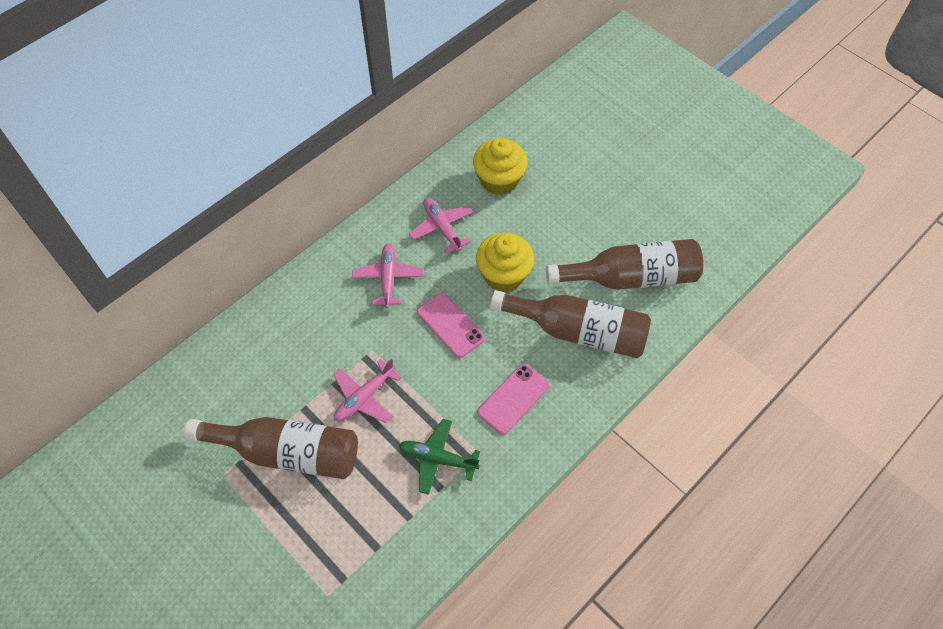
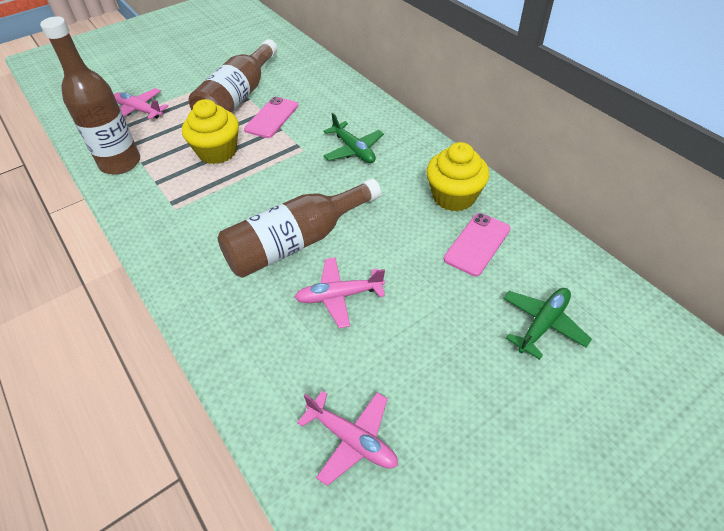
green plane: [399,419,480,495] = 1 -> [323,113,384,163] [503,288,592,360] = 2

